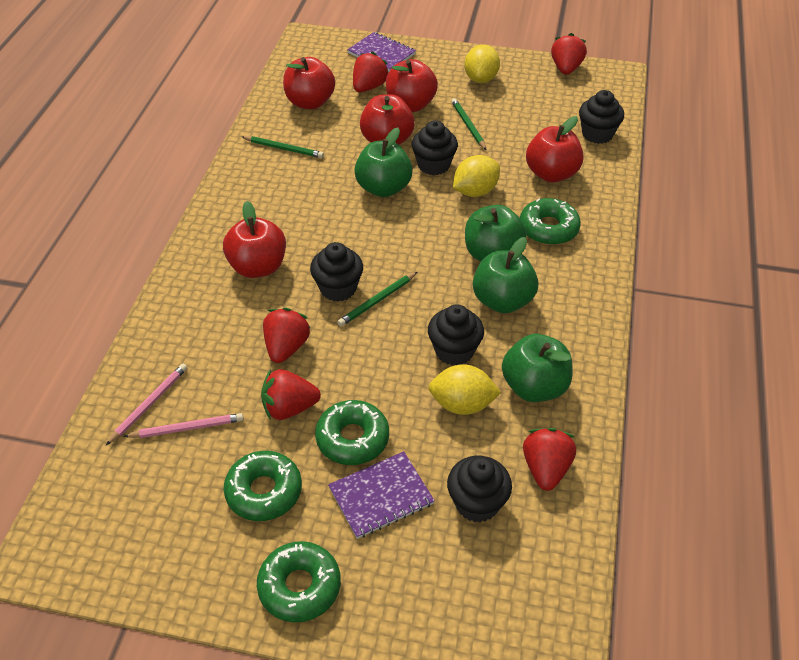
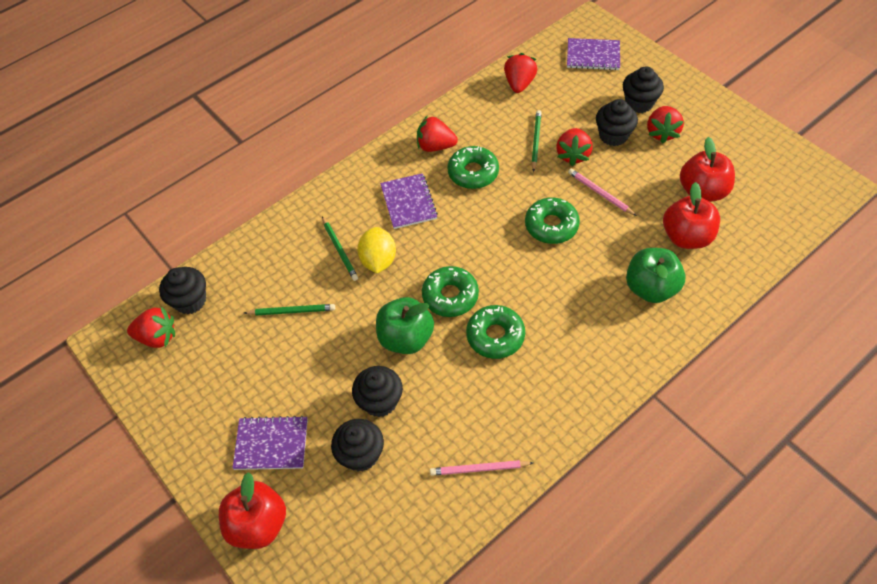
green apple: [354,128,413,197] [465,205,527,261] [473,237,538,313] [502,334,572,402] = 4 -> [376,297,434,354] [626,248,686,303] = 2
purple notebook: [328,451,435,539] [347,32,416,71] = 2 -> [232,416,308,470] [380,173,438,229] [567,38,620,70] = 3
red apple: [223,201,286,278] [283,57,335,109] [360,94,415,145] [386,59,438,112] [526,116,584,183] = 5 -> [219,472,286,549] [663,182,720,249] [680,137,735,202] = 3
yellow lemon: [429,364,501,415] [453,155,500,197] [464,44,500,83] = 3 -> [357,227,396,273] = 1

